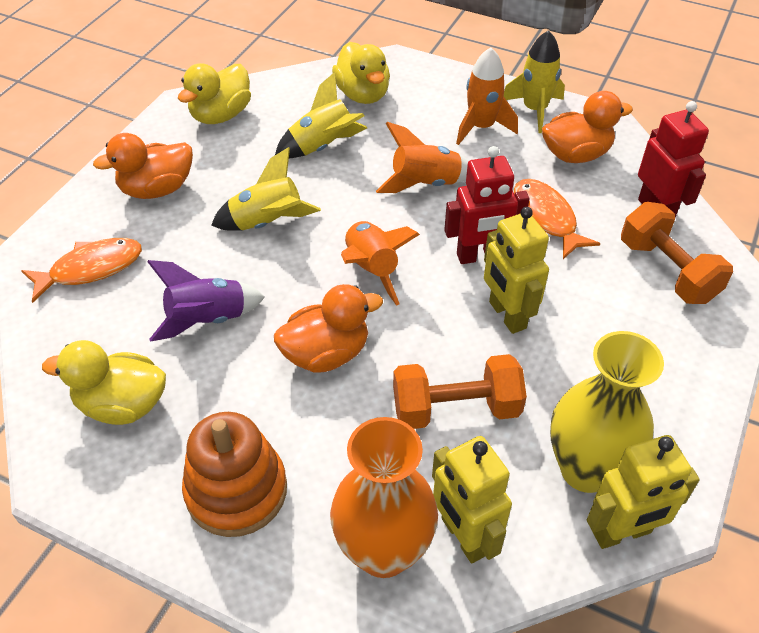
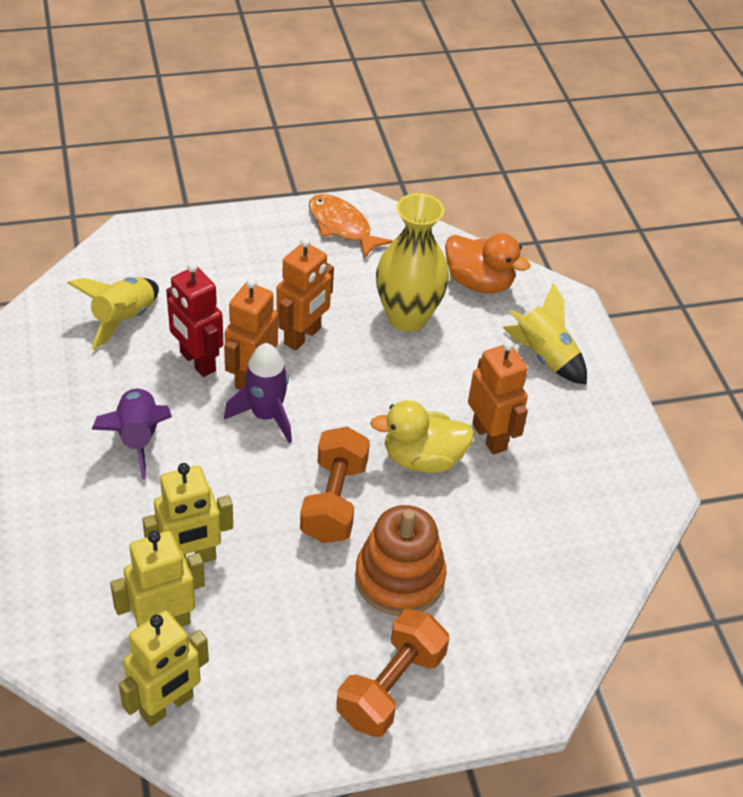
orange duck: [93,133,193,199] [274,284,383,373] [542,91,633,163] = 3 -> [445,233,530,293] = 1
orange fish: [21,238,142,303] [514,179,600,259] = 2 -> [309,194,393,259] = 1
orange robot: none = 0 -> [224,278,278,390] [276,237,334,351] [468,340,528,455] = 3
orange rocket: [341,221,420,306] [376,122,469,193] [456,47,518,145] = 3 -> none = 0
orange vase: [330,417,438,578] = 1 -> none = 0
purple rocket: [147,260,265,342] = 1 -> [91,387,172,480] [224,343,292,443] = 2
red robot: [444,146,530,264] [638,101,709,218] = 2 -> [166,262,223,377] = 1
yellow duck: [42,340,166,425] [178,63,251,124] [332,42,390,104] = 3 -> [370,400,474,473] = 1
yellow rocket: [211,147,321,231] [275,72,367,158] [504,30,565,133] = 3 -> [67,277,159,350] [502,283,587,385] = 2

